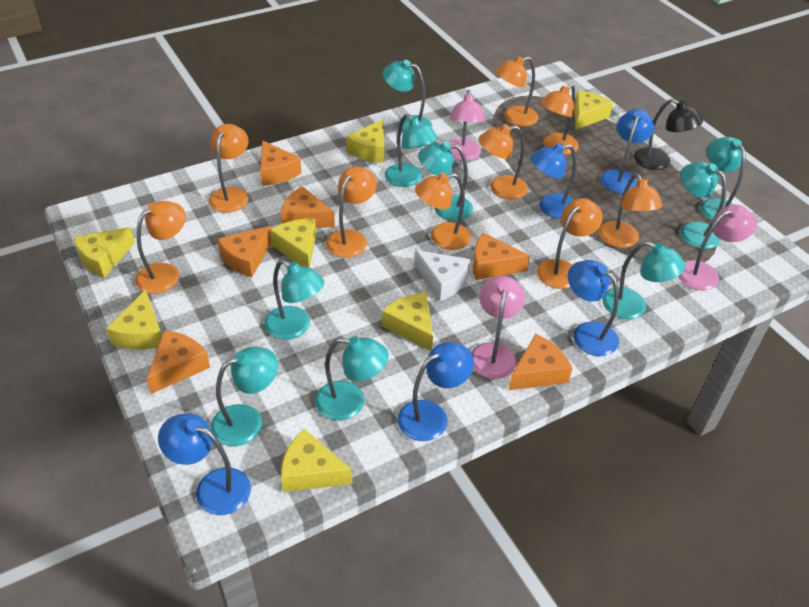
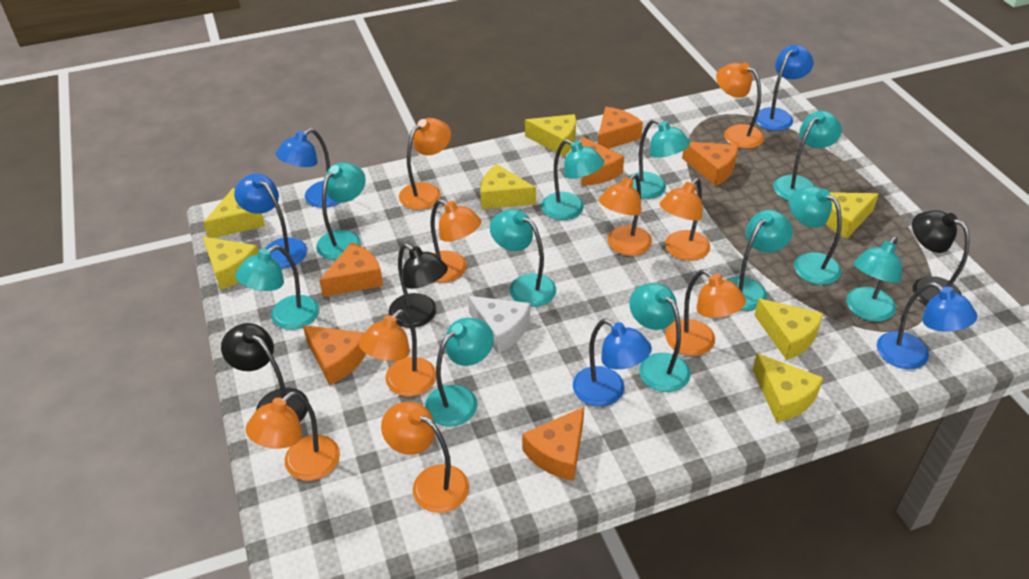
black lamp: [634,99,703,170] = 1 -> [221,323,309,422] [389,243,448,328] [912,210,970,306] = 3
pink lamp: [449,90,485,161] [471,276,525,379] [678,205,756,290] = 3 -> none = 0
turquoise lamp: [211,347,278,446] [264,260,324,340] [315,336,389,421] [382,60,432,133] [385,114,438,187] [418,141,473,221] [602,241,686,319] [680,162,726,249] [700,137,745,221] = 9 -> [235,245,319,330] [316,163,366,260] [425,318,494,427] [490,209,556,307] [541,139,604,220] [627,119,690,199] [629,283,691,392] [726,210,793,310] [773,111,842,201] [789,186,842,285] [847,236,902,321] = 11

